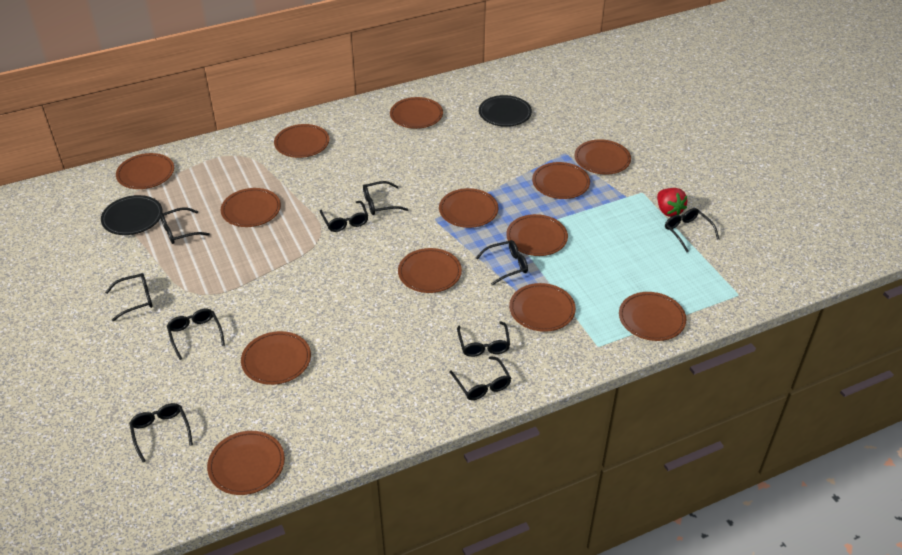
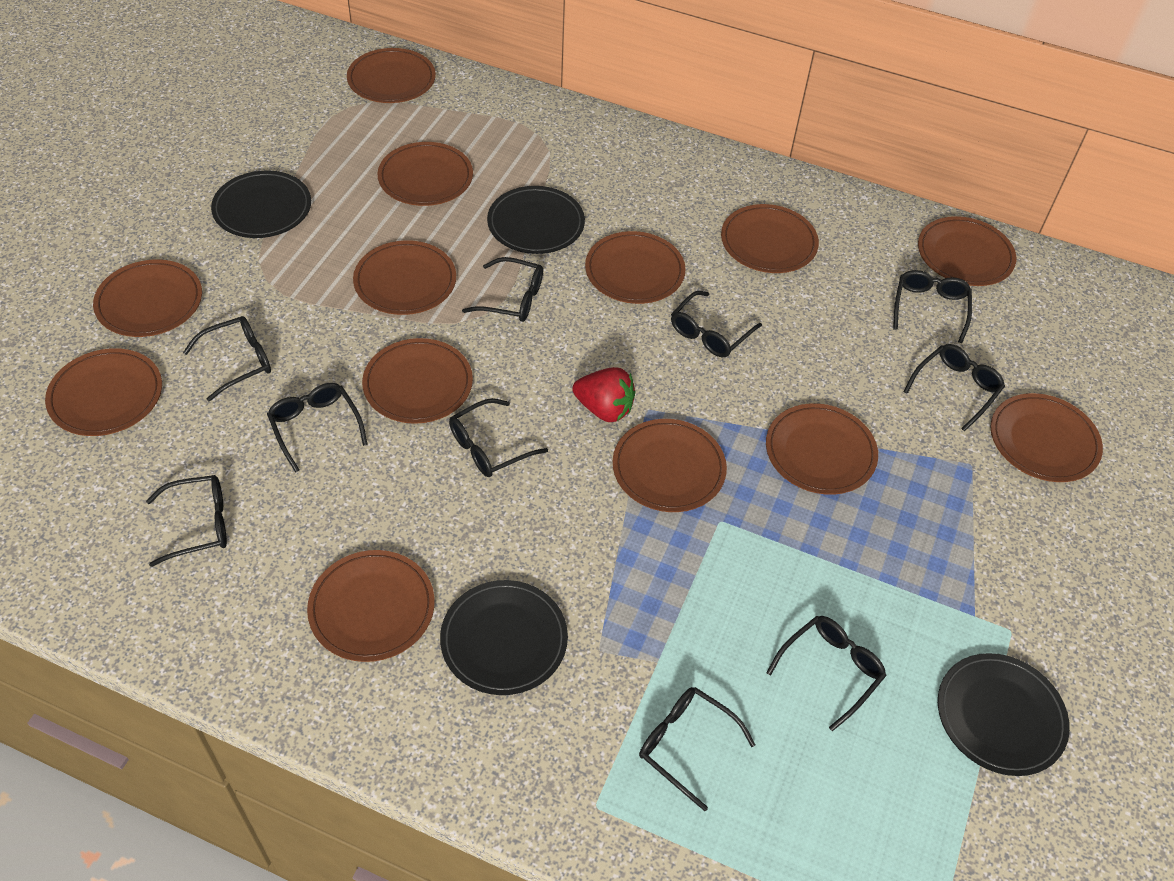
black plate: [101,195,163,235] [479,95,532,127] = 2 -> [211,170,311,238] [440,580,568,695] [487,186,585,254] [938,653,1070,776] = 4

